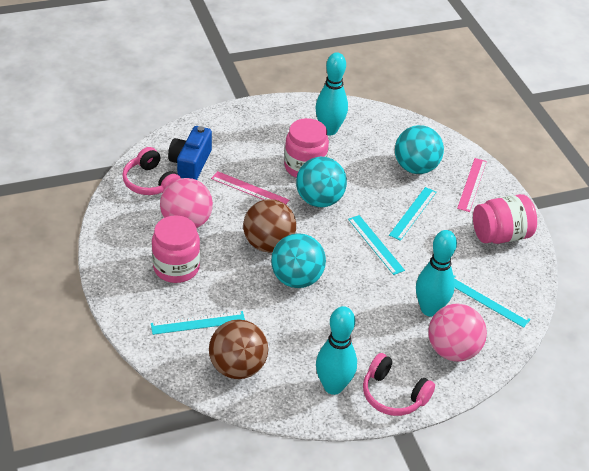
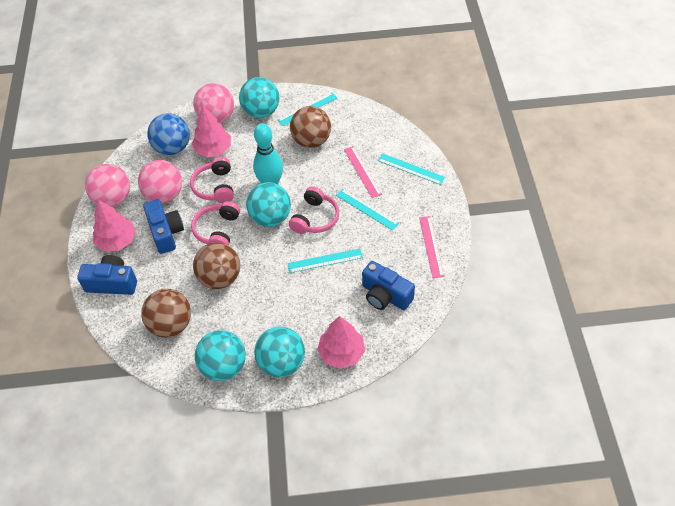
blue ball: none = 0 -> [147,113,190,155] = 1
blue camera: [168,126,212,180] = 1 -> [77,255,137,295] [143,199,184,254] [362,261,415,310] = 3
brown ball: [209,319,268,379] [243,199,296,252] = 2 -> [141,289,191,338] [193,242,240,289] [290,106,331,148] = 3
pink ball: [160,178,213,228] [428,304,487,361] = 2 -> [85,164,130,207] [138,160,182,203] [193,83,234,123] = 3
pink headphones: [122,147,181,195] [363,353,435,416] = 2 -> [190,157,234,203] [191,201,240,246] [289,186,339,234] = 3
pink jar: [152,215,200,283] [284,118,329,178] [473,194,537,244] = 3 -> none = 0
pink tree: none = 0 -> [93,200,136,251] [192,106,231,157] [317,316,365,369] = 3
turquoise ball: [271,233,326,288] [296,157,347,207] [395,125,444,174] = 3 -> [195,330,246,381] [239,77,279,118] [246,182,291,227] [254,327,305,377] = 4
turquoise bowling pin: [315,52,348,135] [316,306,357,395] [416,230,457,317] = 3 -> [253,123,283,184] = 1

